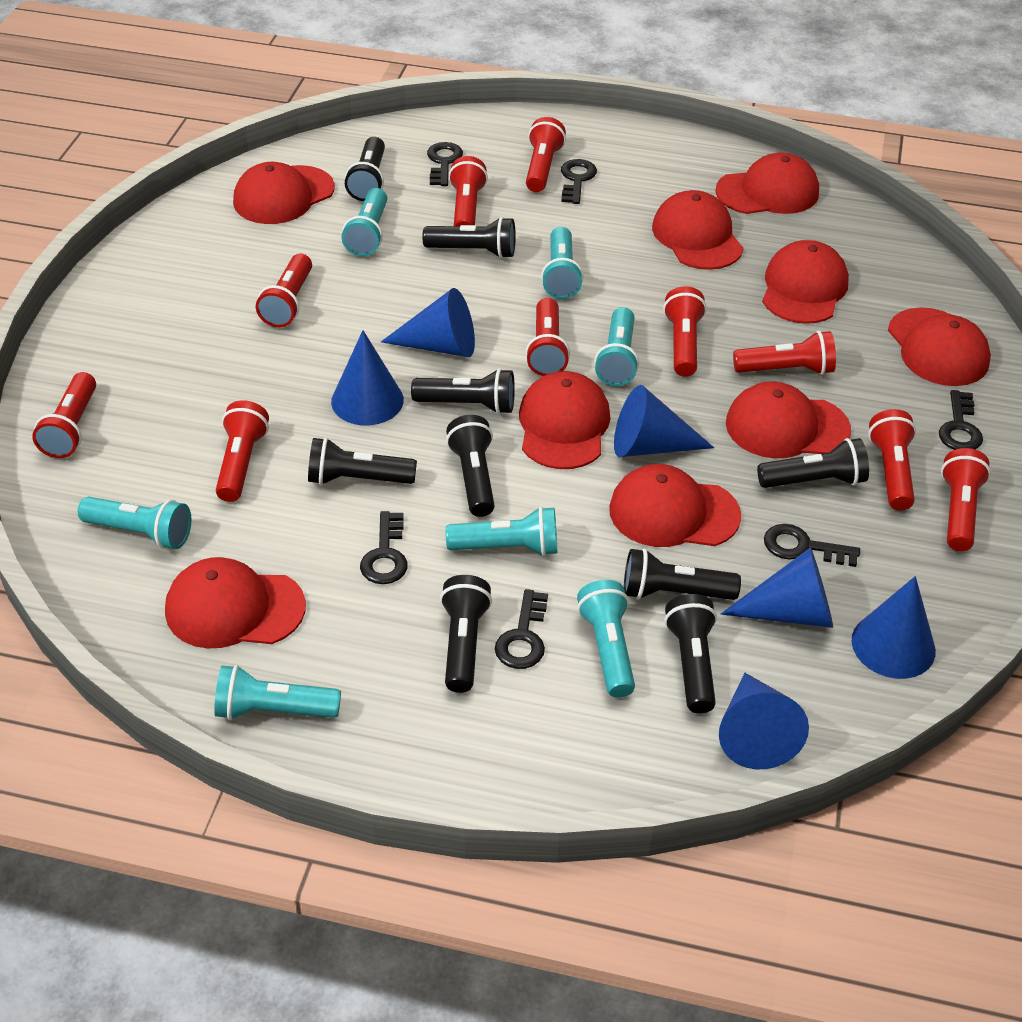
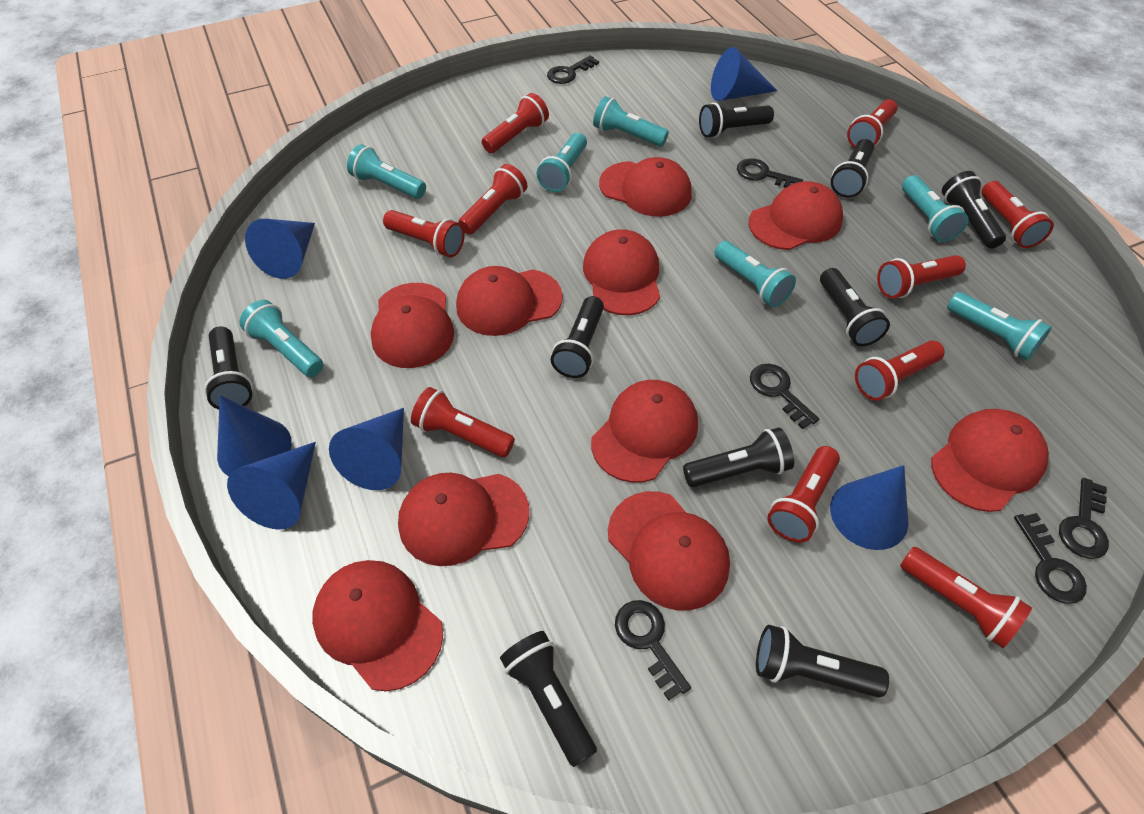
red cap: [165,557,306,649] [233,162,335,224] [519,371,610,469] [609,464,741,547] [652,190,744,270] [715,152,819,214] [726,382,851,458] [762,240,849,324] [888,307,991,386] = 9 -> [312,560,443,691] [371,283,454,368] [398,473,529,566] [456,266,563,336] [583,229,660,315] [591,380,698,483] [599,157,692,217] [608,491,730,611] [749,181,843,250] [931,409,1049,512] = 10

